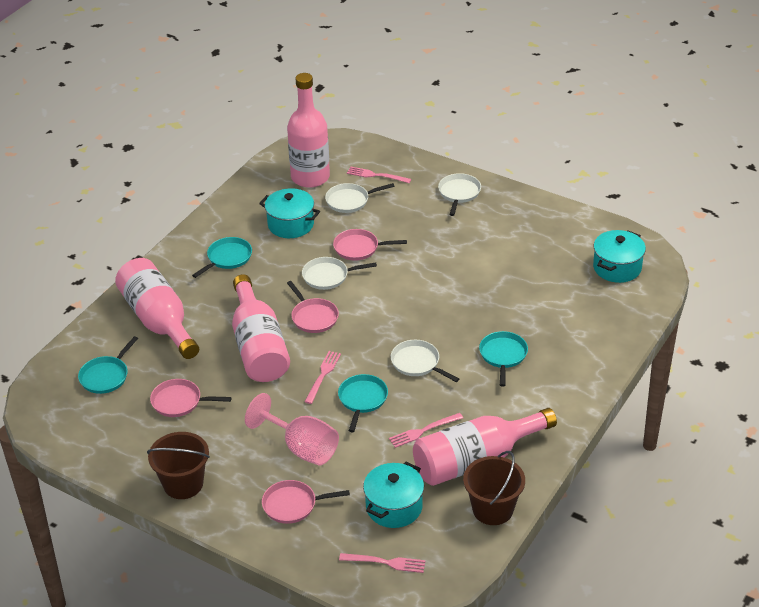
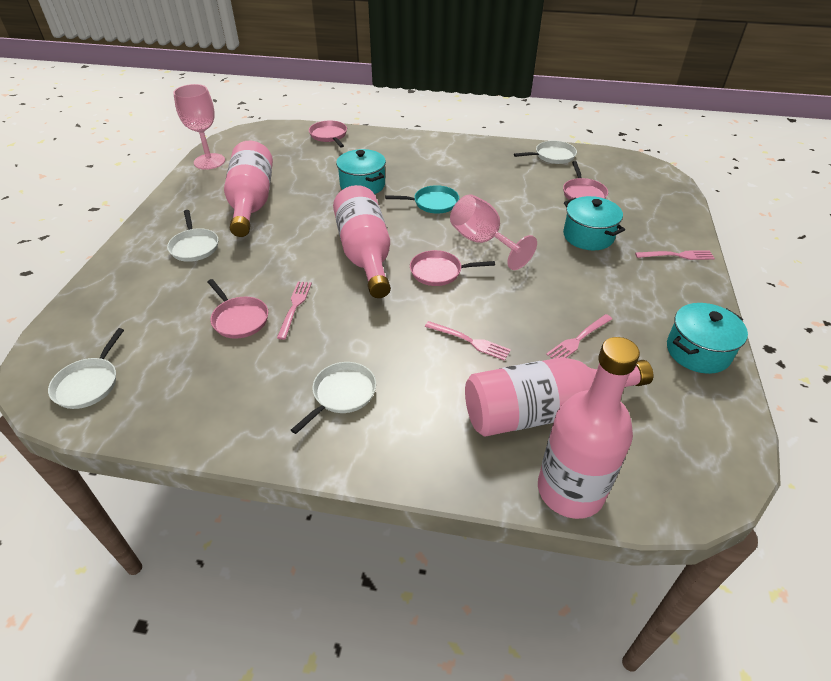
brown bucket: [147,432,210,499] [463,451,525,525] = 2 -> none = 0
pink goblet: [245,393,339,466] = 1 -> [173,84,225,170] [450,194,537,270] = 2
turquoise pan: [78,336,138,394] [192,237,252,278] [338,374,388,432] [479,331,528,387] = 4 -> [385,185,459,213] = 1

